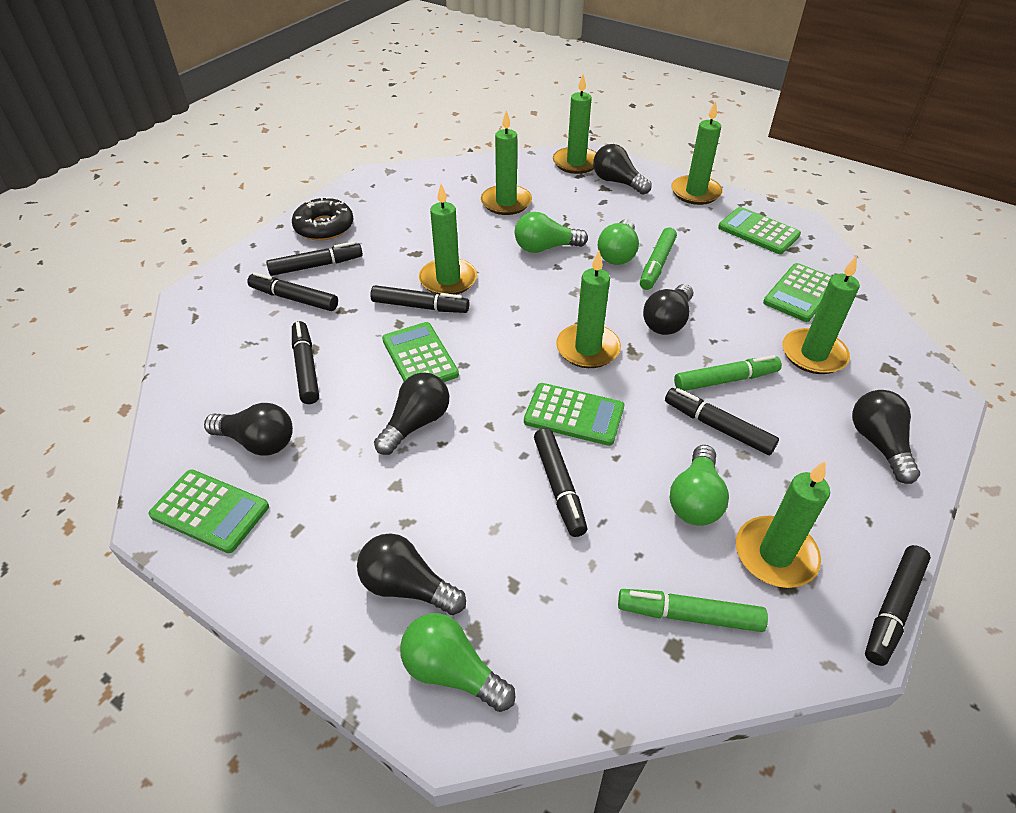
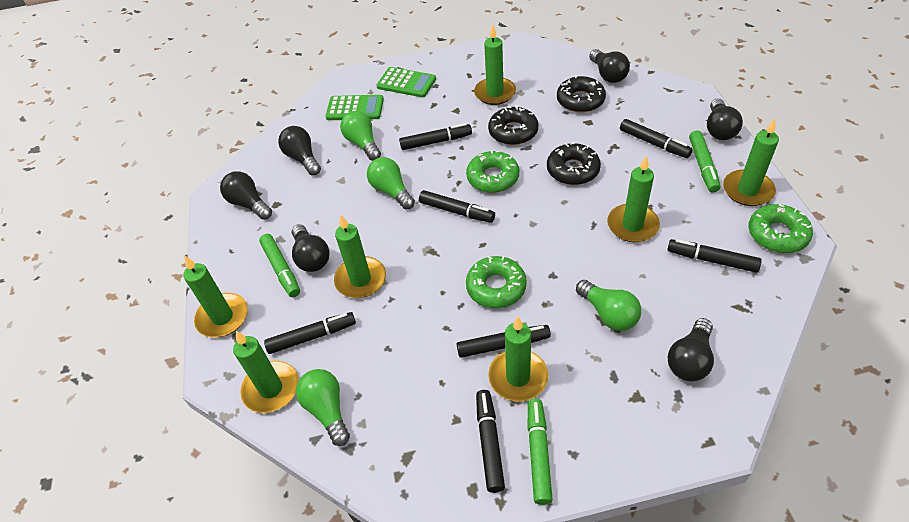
black donut: [292,197,354,241] = 1 -> [488,105,538,145] [547,142,601,185] [557,75,606,113] = 3
green calculator: [148,469,269,553] [382,322,459,382] [524,383,624,446] [718,207,801,254] [763,263,832,322] = 5 -> [325,95,384,120] [376,67,436,97] = 2
green donut: none = 0 -> [466,150,519,193] [466,256,527,308] [749,204,813,253] = 3

